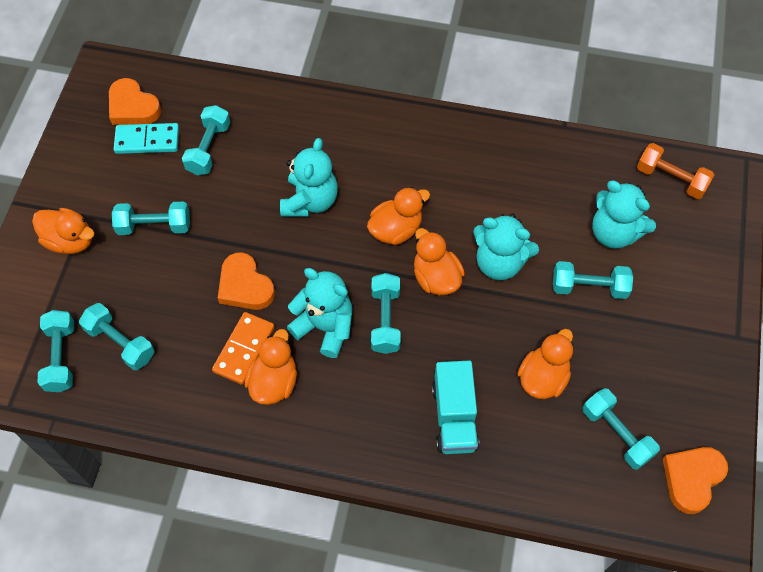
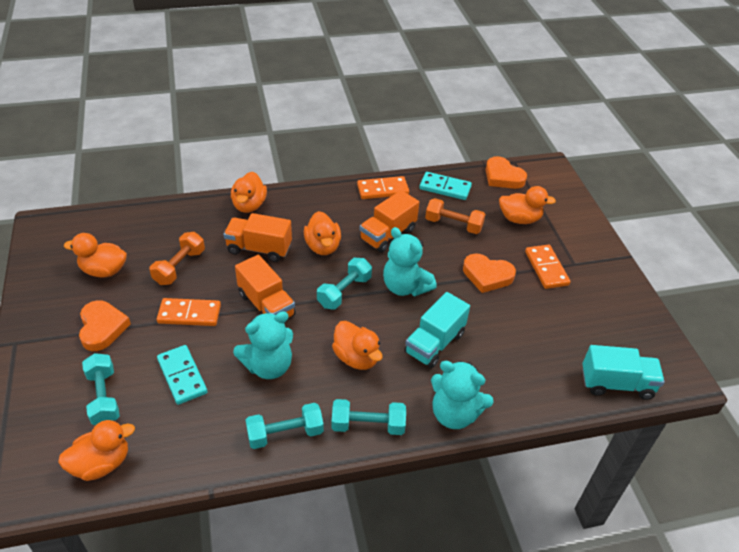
orange domino: [212,312,275,385] = 1 -> [157,298,221,326] [357,176,409,199] [525,245,571,289] = 3
orange duck: [32,208,94,254] [245,329,297,405] [367,187,430,245] [414,228,465,295] [518,329,574,399] = 5 -> [58,420,135,481] [64,233,127,277] [231,172,267,213] [304,211,341,255] [332,321,383,370] [499,186,556,224] = 6
orange dumbbell: [637,143,714,199] = 1 -> [150,232,205,285] [425,198,486,234] = 2
orange truck: none = 0 -> [223,213,292,262] [235,255,296,318] [360,190,419,252] = 3
turquoise domino: [114,123,179,154] = 1 -> [157,345,207,405] [419,172,472,200] = 2
turquoise dumbbell: [37,310,74,392] [79,303,155,370] [112,202,190,235] [182,105,230,175] [371,273,400,354] [553,261,633,299] [582,388,660,470] = 7 -> [82,353,120,425] [246,403,324,449] [317,258,372,309] [332,399,406,435] = 4
turquoise teddy bear: [280,138,338,217] [287,268,352,358] [473,214,539,280] [592,181,656,249] = 4 -> [233,311,293,379] [383,227,437,296] [431,361,494,429] = 3
turquoise truck: [432,361,479,454] = 1 -> [404,292,470,368] [582,345,665,400] = 2

